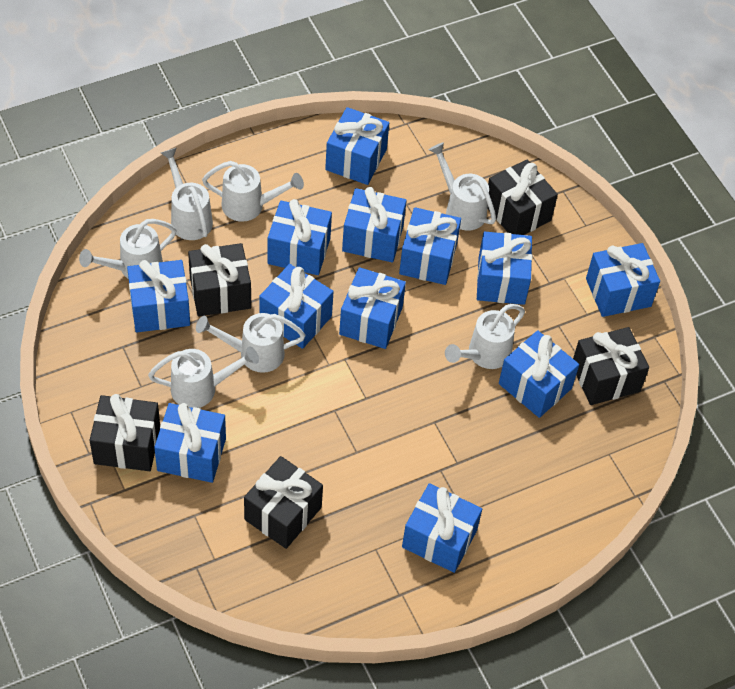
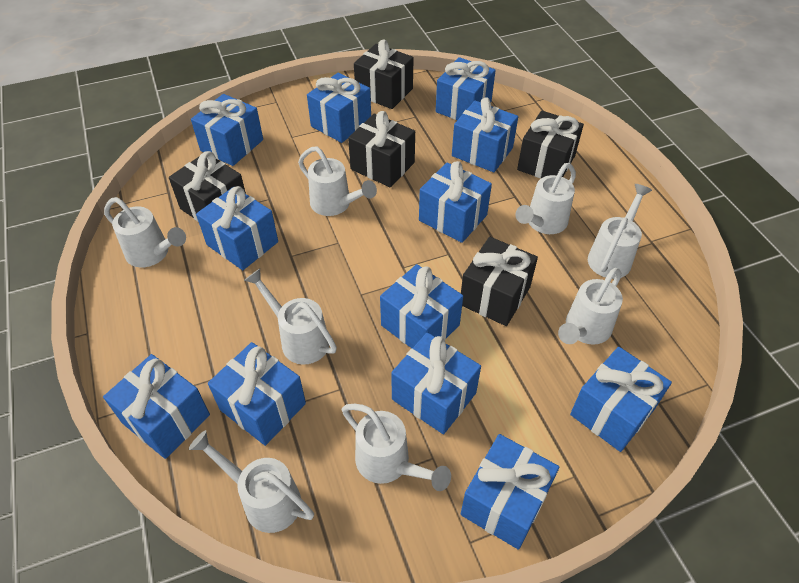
white watering can: [79,219,177,279] [148,347,259,408] [161,148,213,240] [196,313,305,373] [202,161,304,222] [429,142,496,231] [445,304,525,369] = 7 -> [104,197,186,267] [189,430,314,533] [244,269,337,365] [298,146,377,216] [342,404,451,491] [515,163,576,234] [558,268,623,345] [588,184,652,279] = 8

